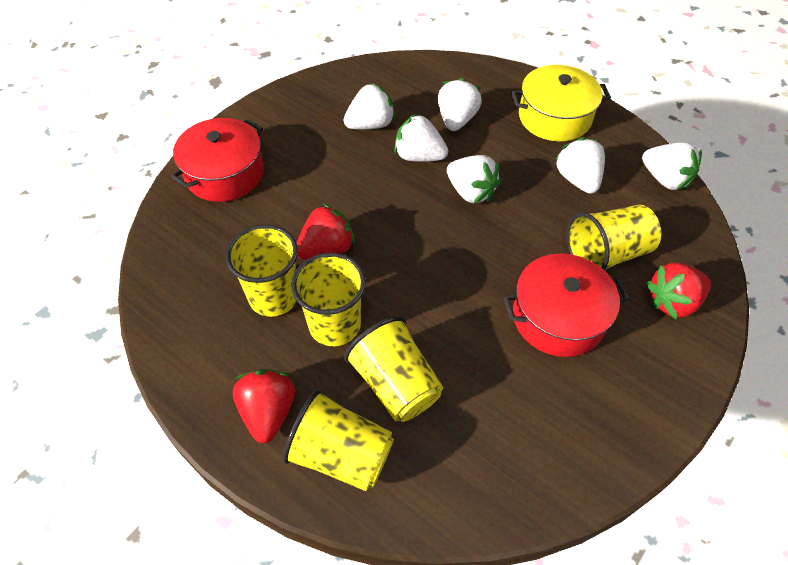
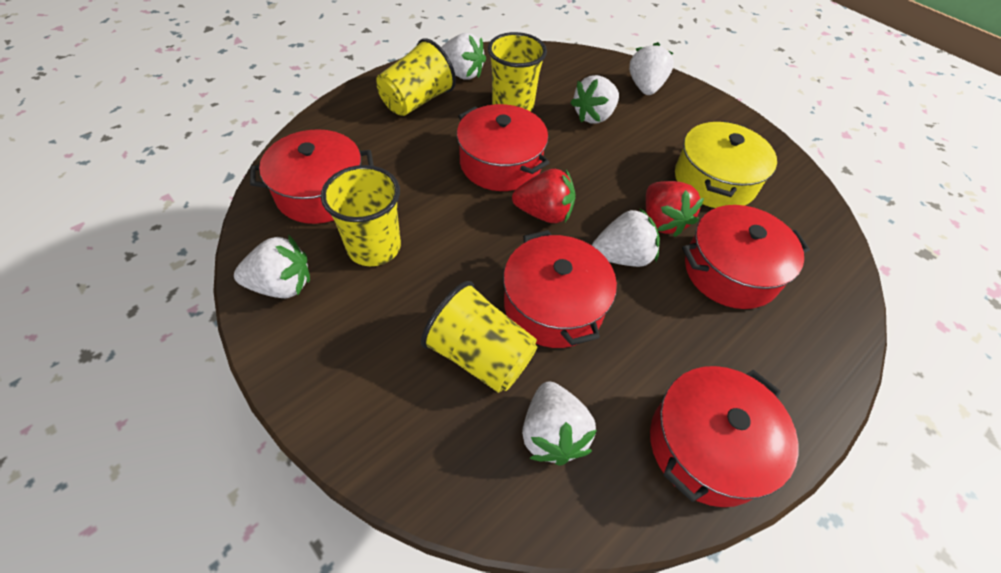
red pot: [171,118,264,202] [503,253,629,357] = 2 -> [250,129,374,224] [457,104,550,191] [503,230,617,348] [650,366,798,507] [682,205,810,309] = 5
red strawberry: [233,369,295,443] [297,204,355,260] [647,263,711,319] = 3 -> [512,169,576,223] [646,181,704,237] = 2
yellow cup: [226,224,298,317] [283,389,394,491] [291,253,366,346] [344,316,443,422] [566,205,661,271] = 5 -> [321,165,401,266] [376,38,456,116] [421,281,537,393] [488,32,547,112] = 4

